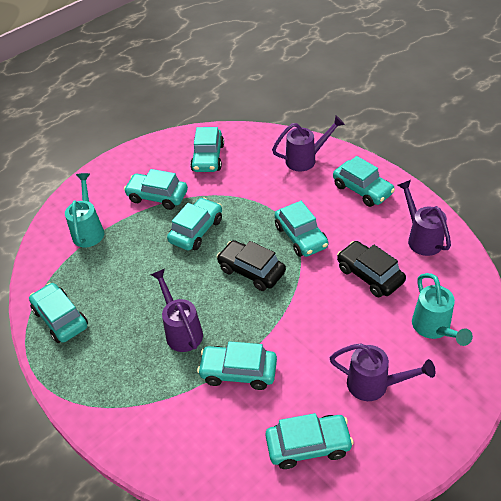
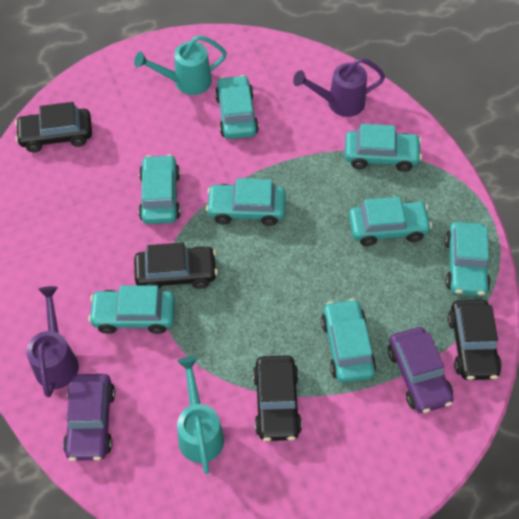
black car: [217,240,286,291] [337,241,406,297] = 2 -> [15,102,92,152] [134,242,218,289] [253,355,302,441] [447,300,502,380] = 4
purple car: none = 0 -> [63,374,115,461] [388,327,454,413] = 2
purple watering can: [151,269,203,352] [272,116,345,171] [330,343,435,401] [397,180,451,256] = 4 -> [26,286,79,397] [293,58,385,117] = 2

